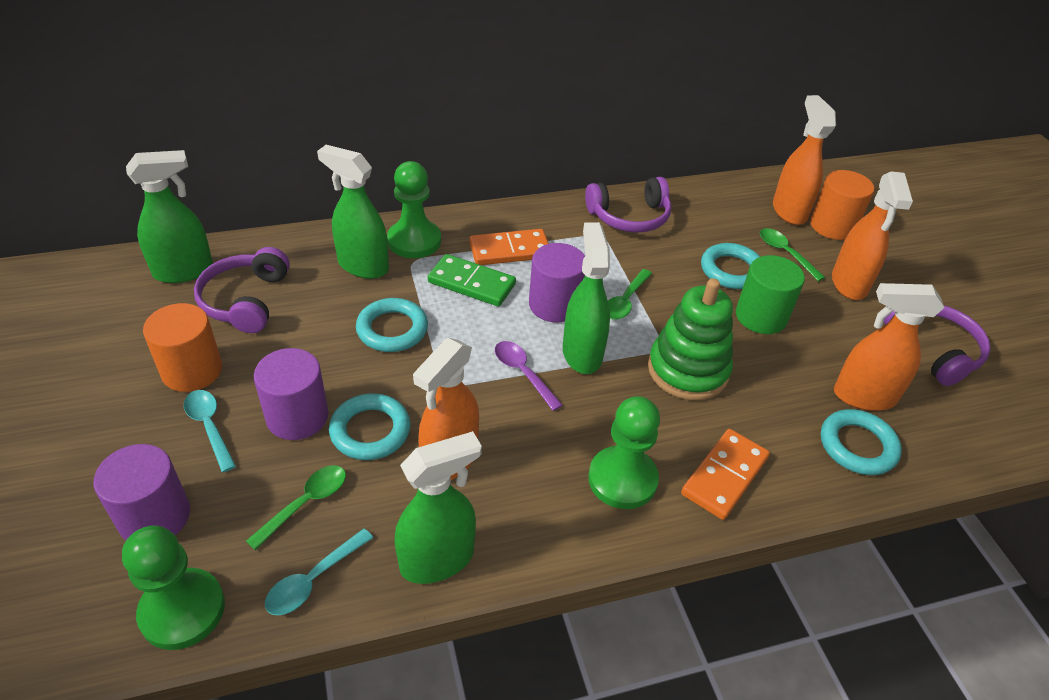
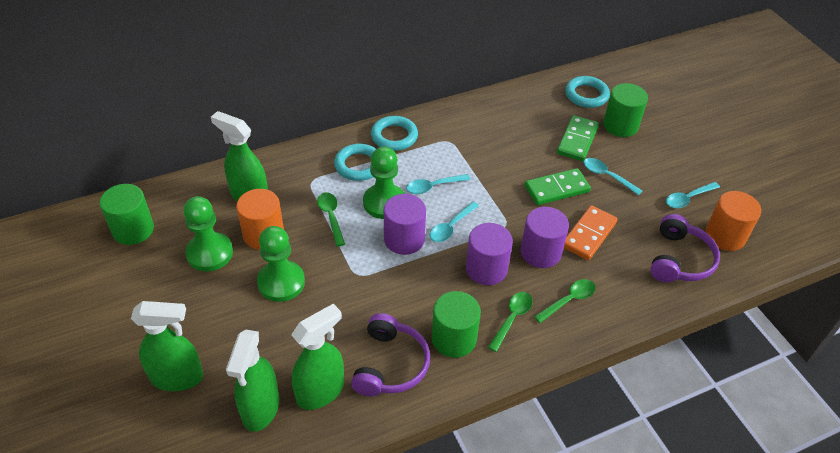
green cylinder: [736,255,805,334] = 1 -> [100,184,154,245] [432,291,481,358] [603,83,648,137] = 3
green domino: [428,254,516,307] = 1 -> [524,168,591,205] [557,115,599,161] = 2
green stacking toy: [648,278,733,400] = 1 -> none = 0
orange domino: [469,229,549,265] [681,429,770,520] = 2 -> [564,205,618,260] = 1
orange spray bottle: [413,338,479,480] [773,95,836,225] [832,172,913,300] [834,283,945,411] = 4 -> none = 0
purple headphones: [194,247,290,333] [585,177,671,233] [884,306,991,386] = 3 -> [351,313,430,396] [650,214,720,282] = 2
purple spoon: [495,341,563,411] = 1 -> none = 0
turquoise ring: [329,393,410,460] [356,298,428,352] [701,243,760,289] [821,409,902,475] = 4 -> [334,144,376,181] [371,116,418,151] [565,76,610,108] = 3
turquoise spoon: [184,390,236,472] [265,528,373,615] = 2 -> [406,174,471,194] [430,202,479,242] [584,158,642,196] [666,182,720,208] = 4

